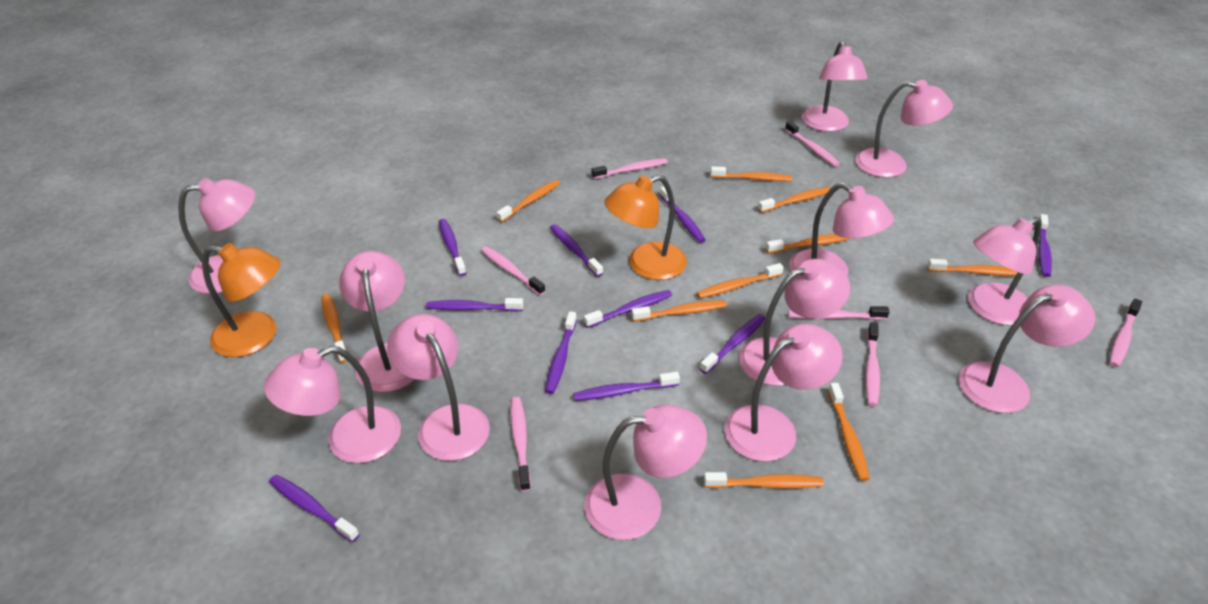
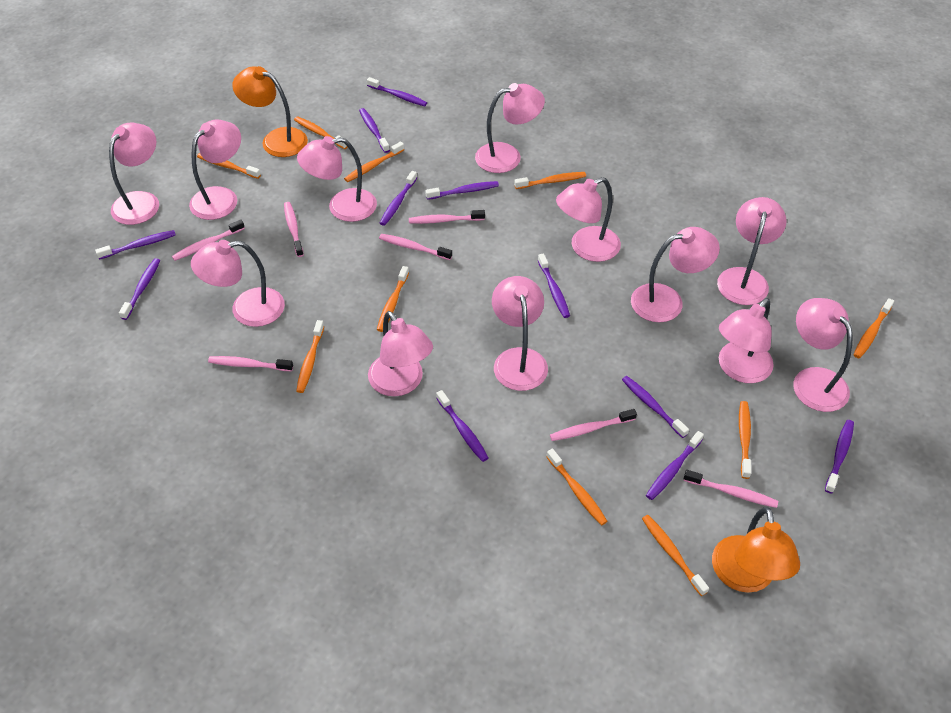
purple toothbrush: [269,475,360,542] [426,298,523,312] [439,219,466,276] [545,311,577,394] [550,224,603,277] [573,372,680,401] [584,290,672,328] [660,187,706,243] [700,314,765,374] [1039,214,1052,277] = 10 -> [95,230,176,259] [119,258,160,320] [359,108,390,153] [367,77,427,106] [380,171,417,226] [425,181,499,200] [436,390,488,462] [538,253,570,318] [622,376,689,438] [646,431,704,500] [825,420,854,493] = 11

